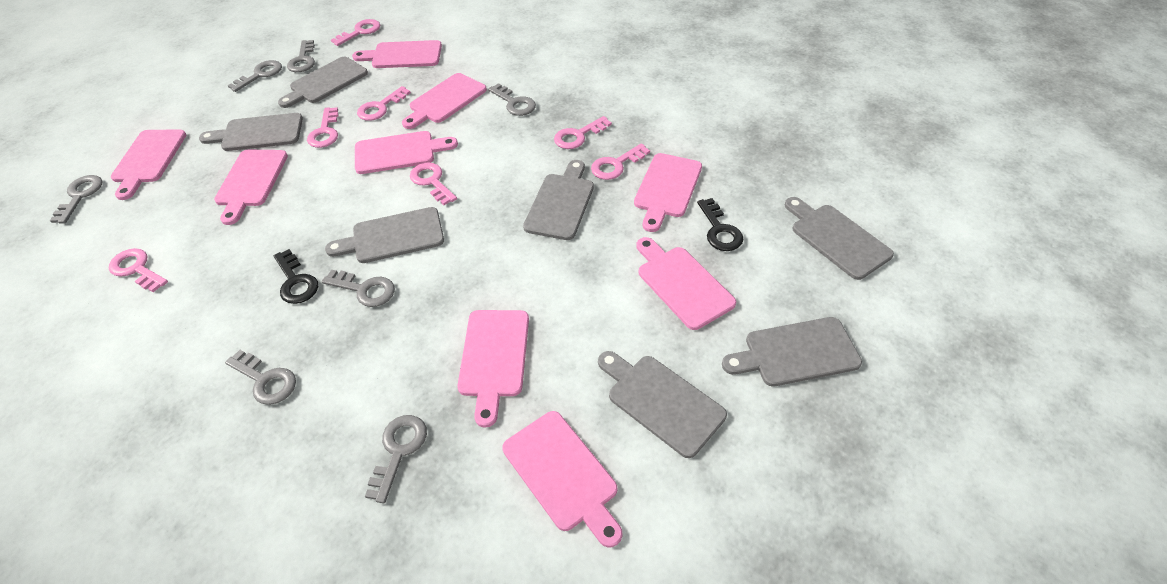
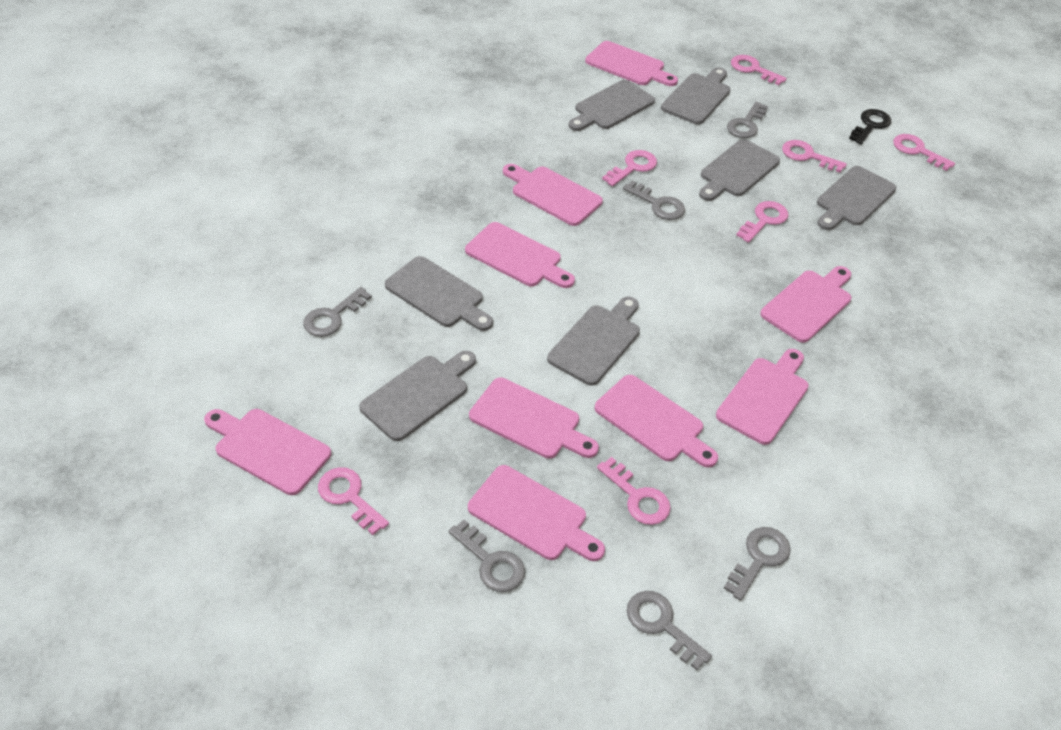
black key: [274,249,318,304] [697,198,743,251] = 2 -> [849,109,891,144] = 1
grey key: [50,175,102,224] [225,350,296,405] [228,60,282,92] [287,40,315,72] [322,270,395,307] [365,415,427,503] [488,83,536,116] = 7 -> [303,287,372,337] [449,520,525,592] [623,180,685,220] [627,591,712,670] [724,527,791,601] [727,102,768,138] = 6

